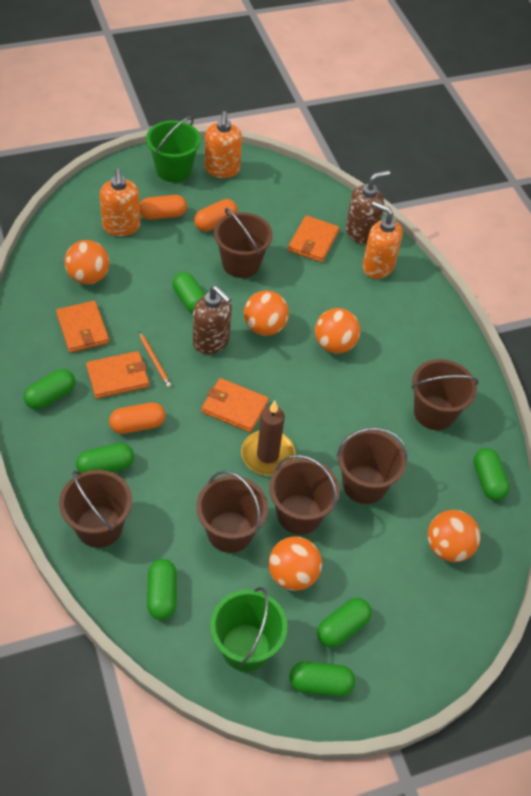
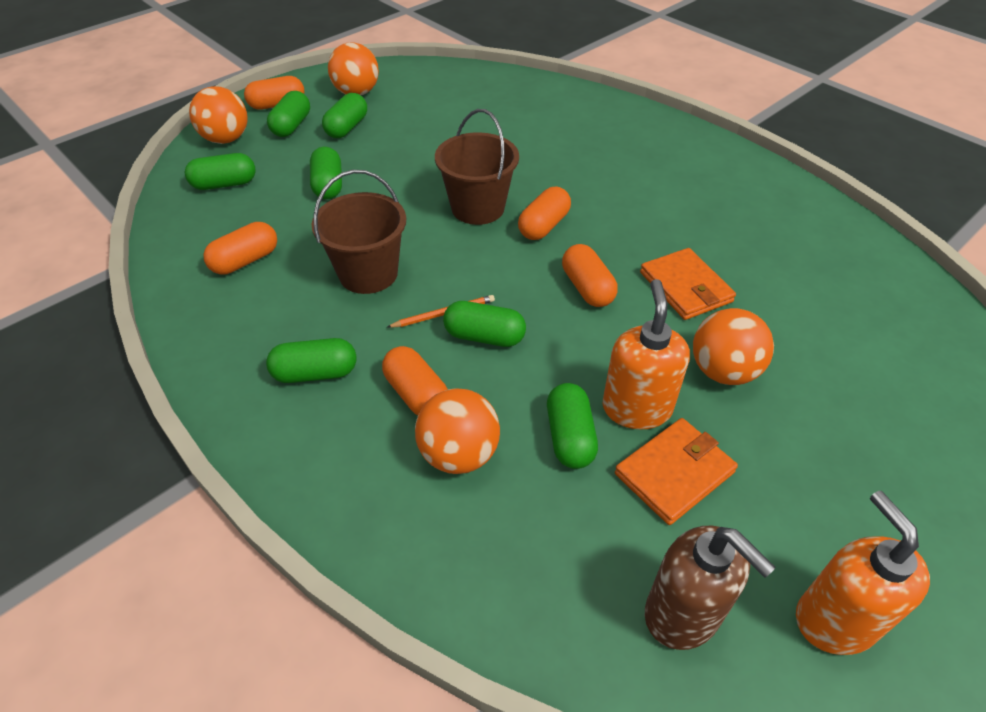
brown bucket: [59,470,132,548] [196,471,268,553] [214,208,273,278] [269,455,340,535] [336,428,407,504] [411,359,478,430] = 6 -> [312,170,406,294] [435,109,519,225] = 2
brown candle: [241,401,295,476] = 1 -> none = 0
brown soap dispenser: [193,286,232,355] [346,170,390,245] = 2 -> [645,526,776,650] = 1
green bucket: [146,116,201,182] [210,587,287,672] = 2 -> none = 0
orange ball: [64,240,109,284] [244,291,289,336] [269,536,322,591] [315,308,360,354] [428,510,480,562] = 5 -> [189,86,248,144] [328,42,379,95] [415,388,500,474] [693,308,774,385] = 4
orange capsule: [109,402,166,434] [140,195,187,220] [194,199,238,232] = 3 -> [203,222,277,275] [244,76,305,110] [382,346,448,416] [518,187,571,240] [562,244,618,307] = 5
orange soap dispenser: [100,168,140,236] [204,111,242,178] [362,201,403,279] = 3 -> [602,279,690,429] [796,491,930,655] = 2
orange wallet: [56,301,109,353] [86,351,149,399] [201,378,269,432] [288,215,339,262] = 4 -> [615,418,738,525] [640,248,736,320] = 2

